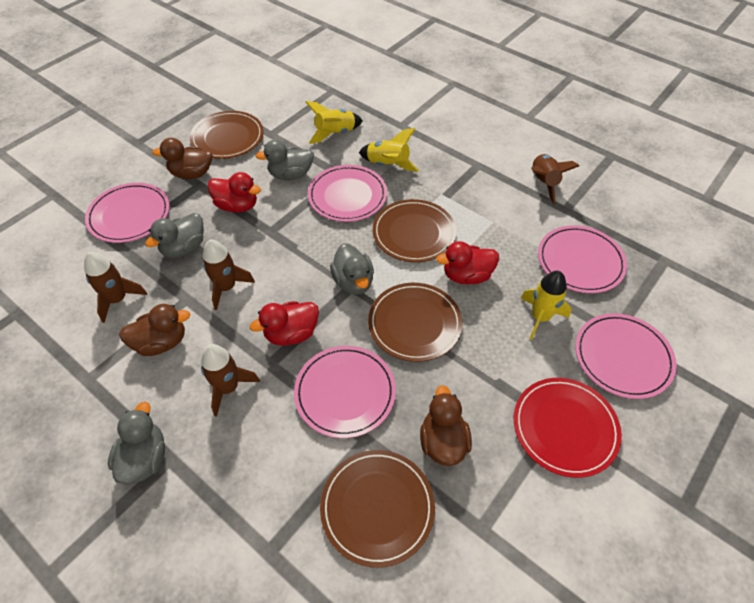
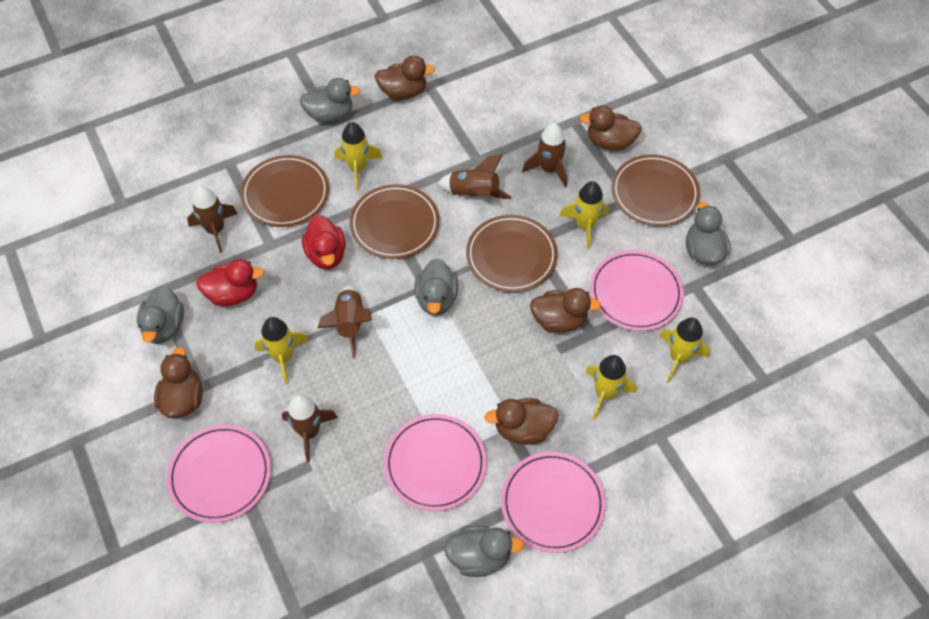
brown duck: [119,304,190,356] [152,138,212,179] [420,385,472,466] = 3 -> [154,347,203,419] [375,56,435,99] [485,398,559,445] [530,288,601,333] [580,105,642,151] = 5
brown rocket: [84,252,147,323] [201,344,260,417] [203,240,255,310] [531,154,579,204] = 4 -> [187,186,238,253] [282,395,338,462] [318,286,372,358] [437,154,512,199] [522,123,567,188] = 5
grey duck: [108,402,165,485] [145,213,204,258] [256,140,314,180] [330,243,374,295] = 4 -> [137,285,184,344] [299,78,361,123] [414,258,458,316] [444,525,524,577] [686,202,730,265] = 5
pink plate: [85,183,170,243] [294,346,396,438] [308,165,387,222] [538,225,627,293] [575,313,677,399] = 5 -> [167,425,271,523] [384,414,487,511] [501,452,606,553] [590,250,684,331] = 4
red duck: [208,172,261,213] [250,301,319,346] [436,241,499,284] = 3 -> [196,259,264,306] [302,215,346,269] = 2
red plate: [514,378,622,478] = 1 -> none = 0
yellow rocket: [305,101,363,144] [359,128,419,172] [521,271,571,340] = 3 -> [254,317,309,384] [335,122,382,190] [559,181,609,250] [586,355,636,420] [659,317,710,383] = 5

